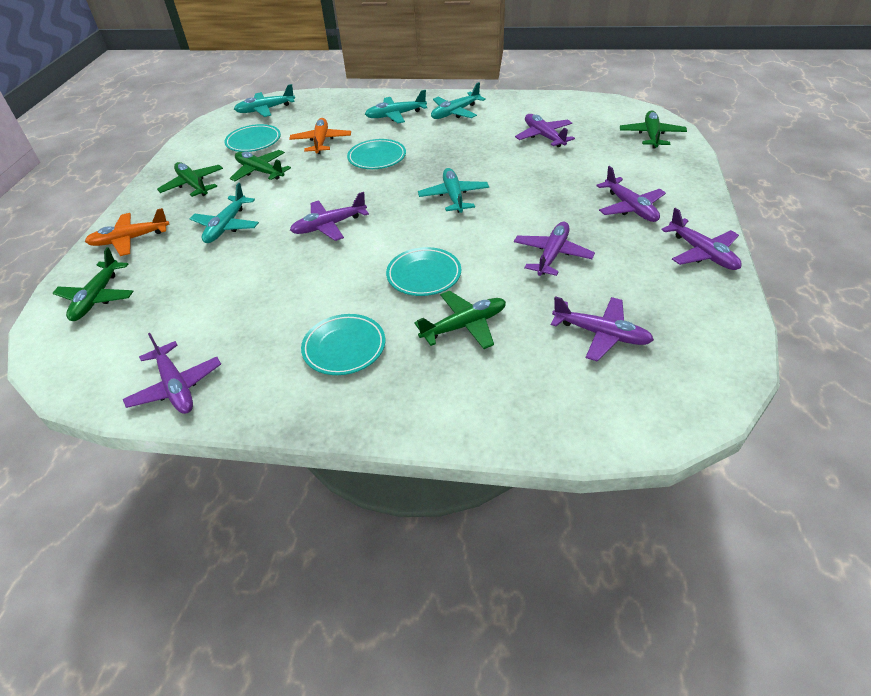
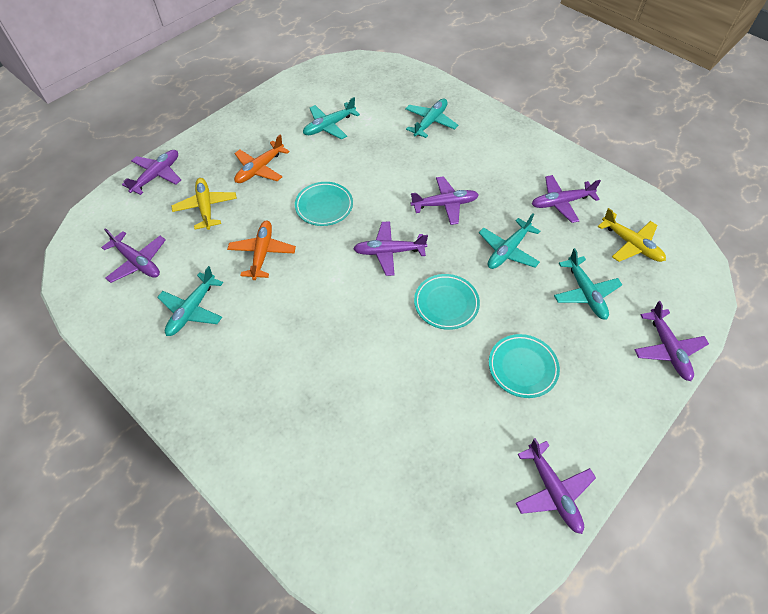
green plane: [53,247,134,321] [157,162,223,197] [230,150,291,181] [414,291,506,349] [620,110,687,148] = 5 -> none = 0
turquoise plate: [224,124,281,152] [301,314,385,375] [347,139,406,169] [386,247,461,296] = 4 -> [295,182,353,226] [414,274,480,330] [489,334,560,398] = 3
yellow plane: none = 0 -> [171,178,237,230] [598,208,666,262] = 2

